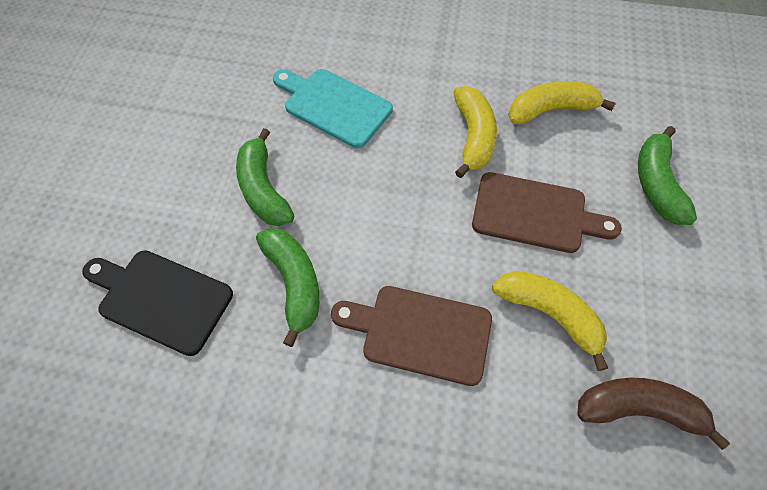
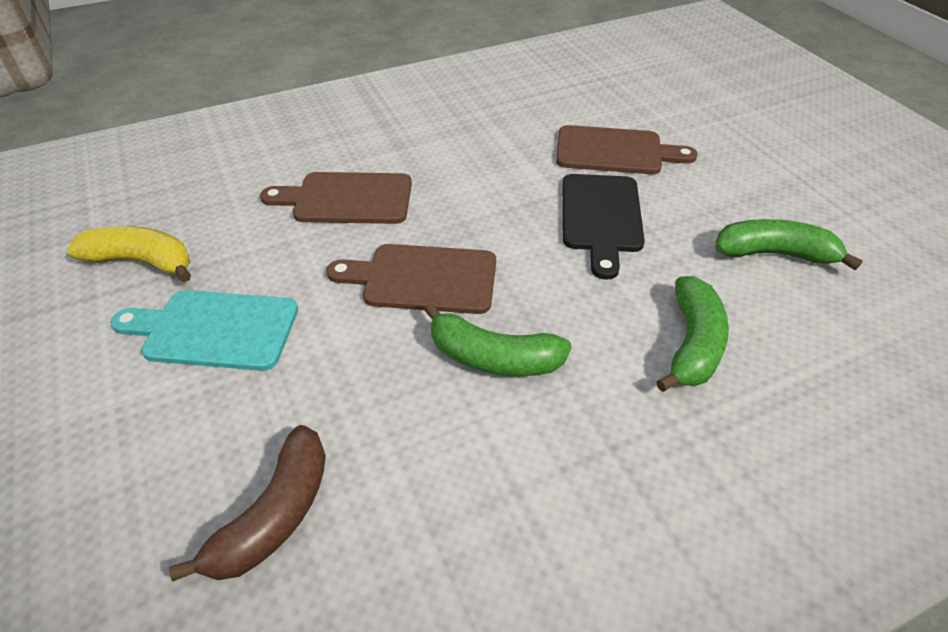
brown cutting board: [331,286,492,386] [472,172,622,253] = 2 -> [260,172,412,224] [326,244,496,314] [556,125,698,174] = 3
yellow banana: [453,86,497,178] [492,271,608,371] [508,81,616,124] = 3 -> [67,226,191,282] = 1

